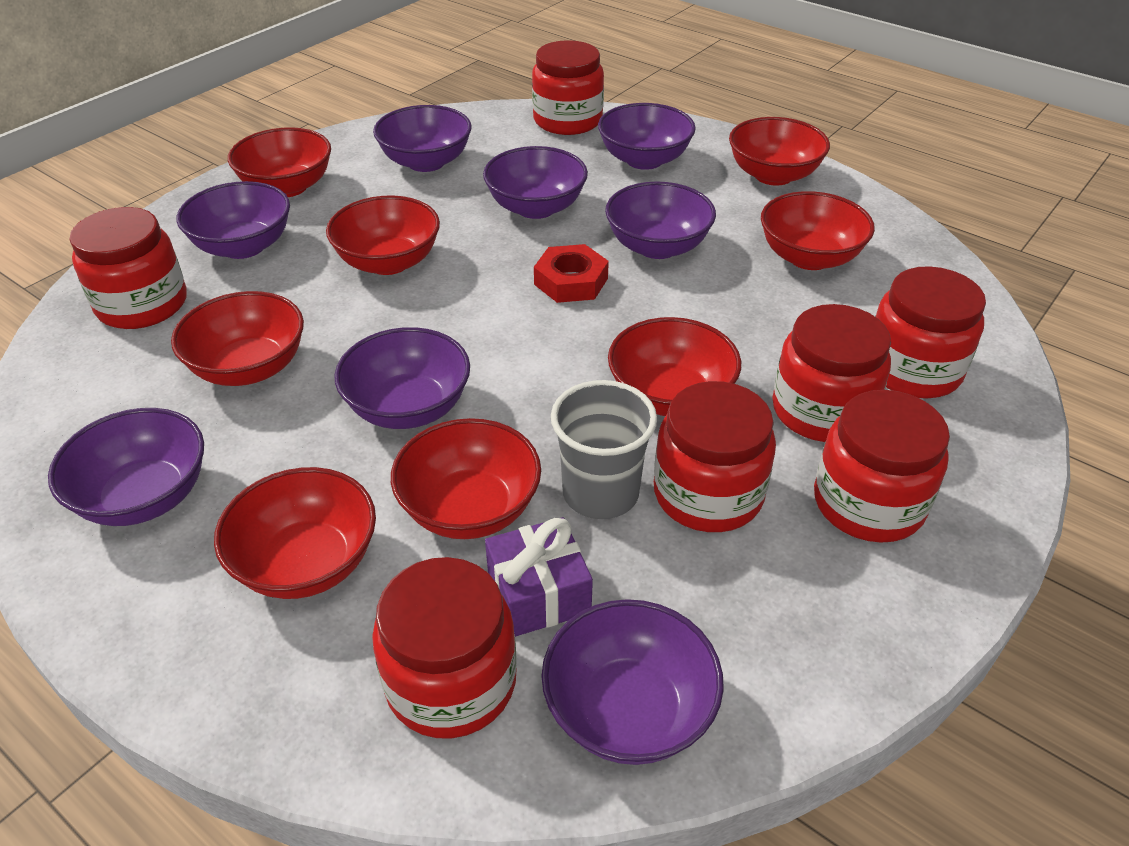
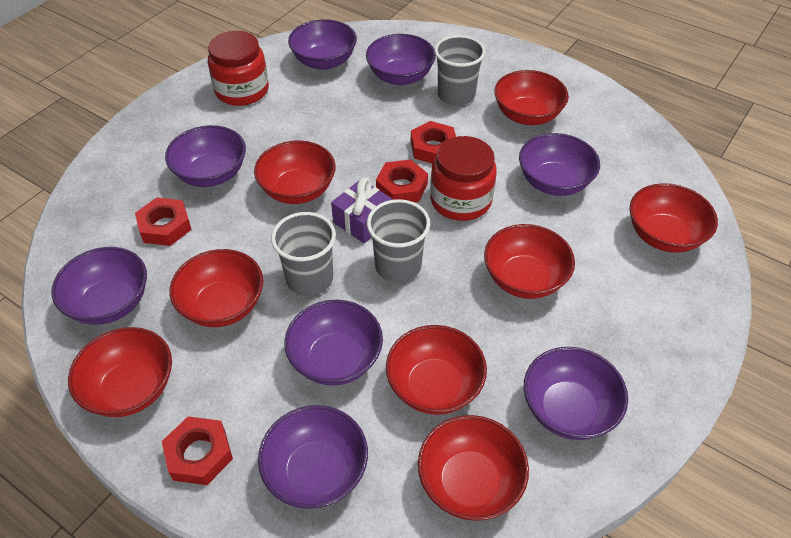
grey cup: [551,380,657,519] = 1 -> [271,212,336,296] [367,199,430,283] [434,35,486,105] = 3
red jar: [70,207,187,329] [372,557,517,738] [532,40,604,135] [654,381,776,532] [772,304,891,442] [814,390,950,543] [875,266,986,399] = 7 -> [208,31,269,106] [430,136,497,221] = 2
red nut: [534,244,609,303] = 1 -> [135,197,192,246] [162,416,233,485] [376,160,428,202] [411,121,456,163] = 4

